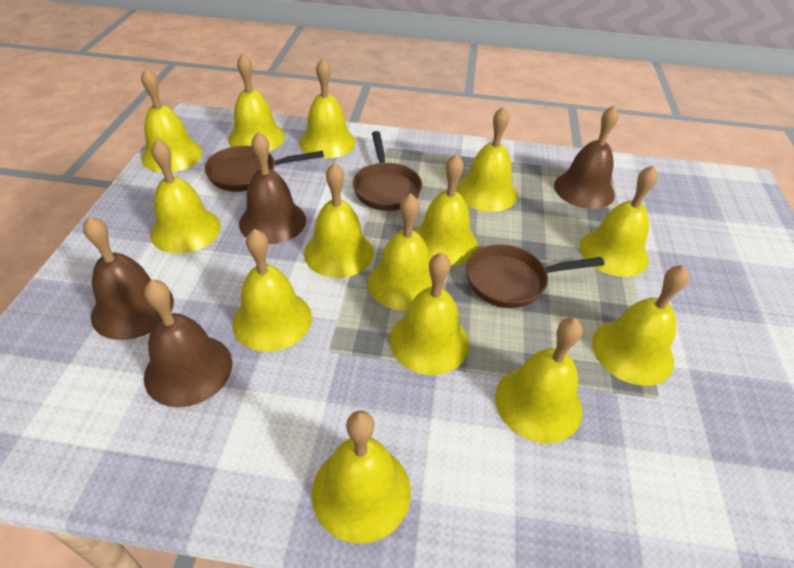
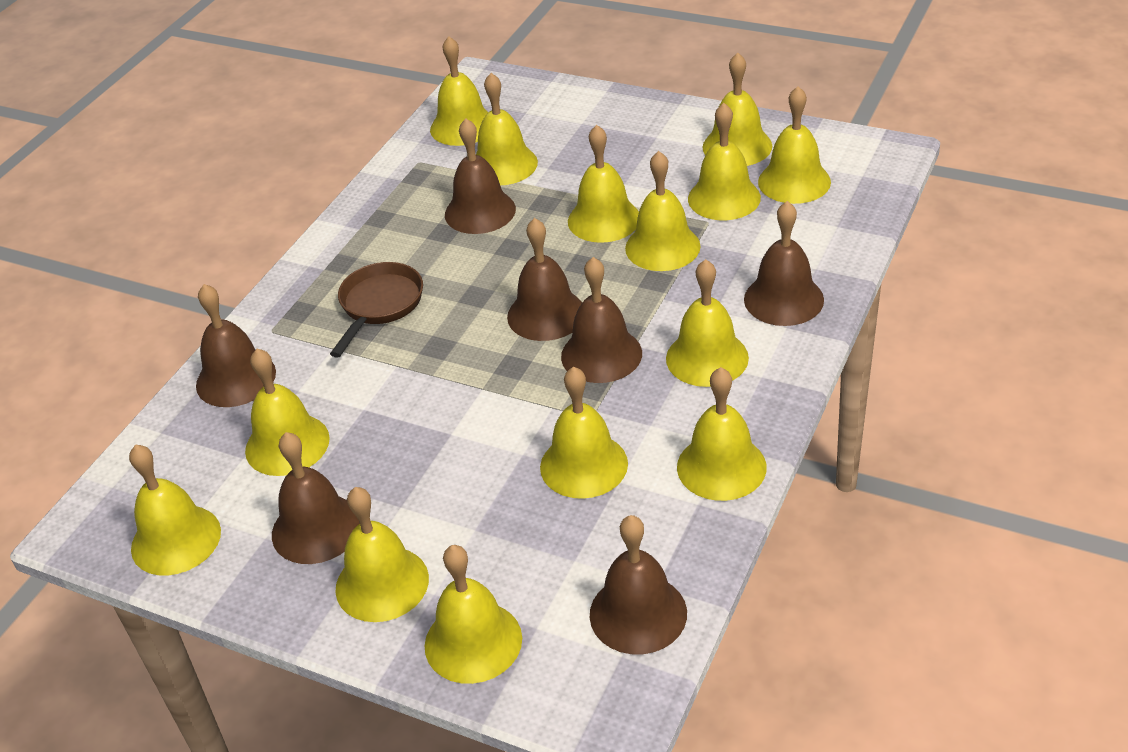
brown bell: [83,216,174,340] [144,279,233,407] [239,132,306,244] [554,105,619,209] = 4 -> [196,284,276,407] [272,432,360,564] [445,119,516,234] [507,218,582,341] [561,257,642,383] [590,515,687,654] [744,201,824,326] = 7
brown pan: [205,146,324,192] [353,131,423,211] [466,244,604,308] = 3 -> [330,262,423,358] = 1

